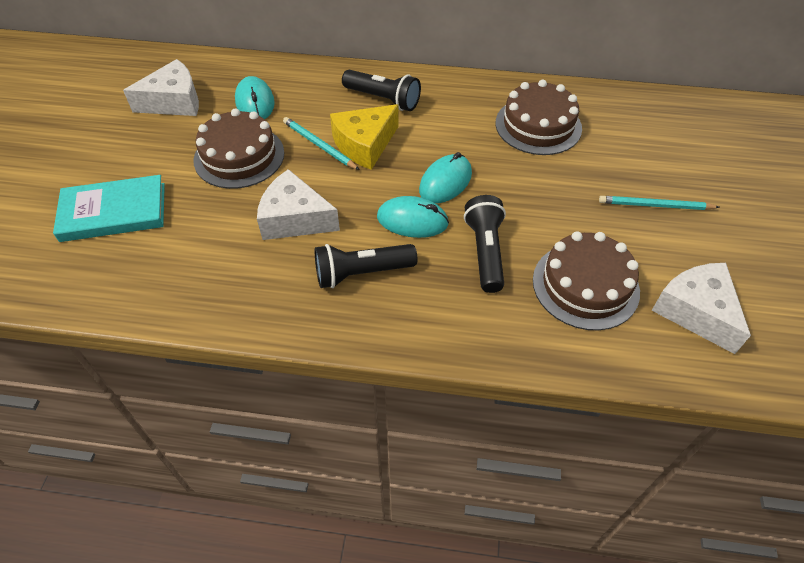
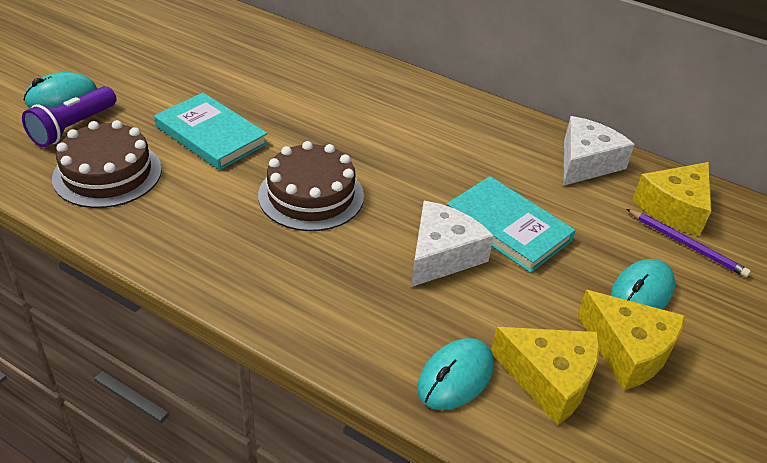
black flashlight: [315,244,418,288] [342,70,421,111] [464,195,506,293] = 3 -> none = 0
brown cake: [193,109,284,189] [495,80,582,155] [533,231,640,330] = 3 -> [52,120,162,208] [258,141,364,231] = 2
purple flashlight: none = 0 -> [22,86,116,147] = 1
purple pencil: none = 0 -> [626,209,751,277] = 1
turquoise book: [53,175,165,242] = 1 -> [154,93,268,170] [447,176,576,273] = 2
turquoise pencil: [283,117,359,170] [599,196,720,210] = 2 -> none = 0
white cheese: [123,59,199,116] [257,169,340,240] [651,263,751,354] = 3 -> [411,201,494,287] [564,116,635,185] = 2
yellow cheese: [330,104,399,170] = 1 -> [491,327,600,425] [577,290,685,390] [633,162,712,236] = 3

